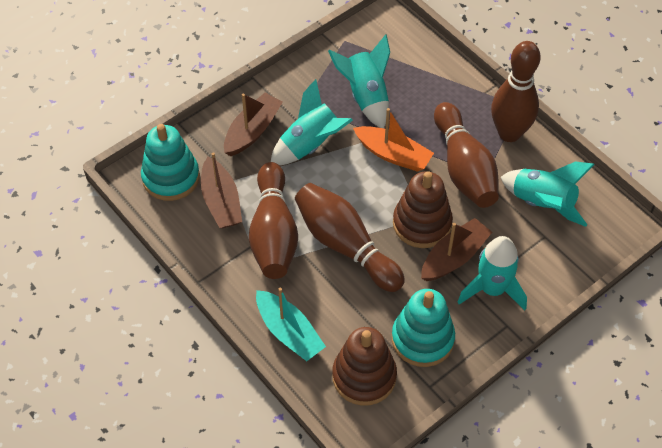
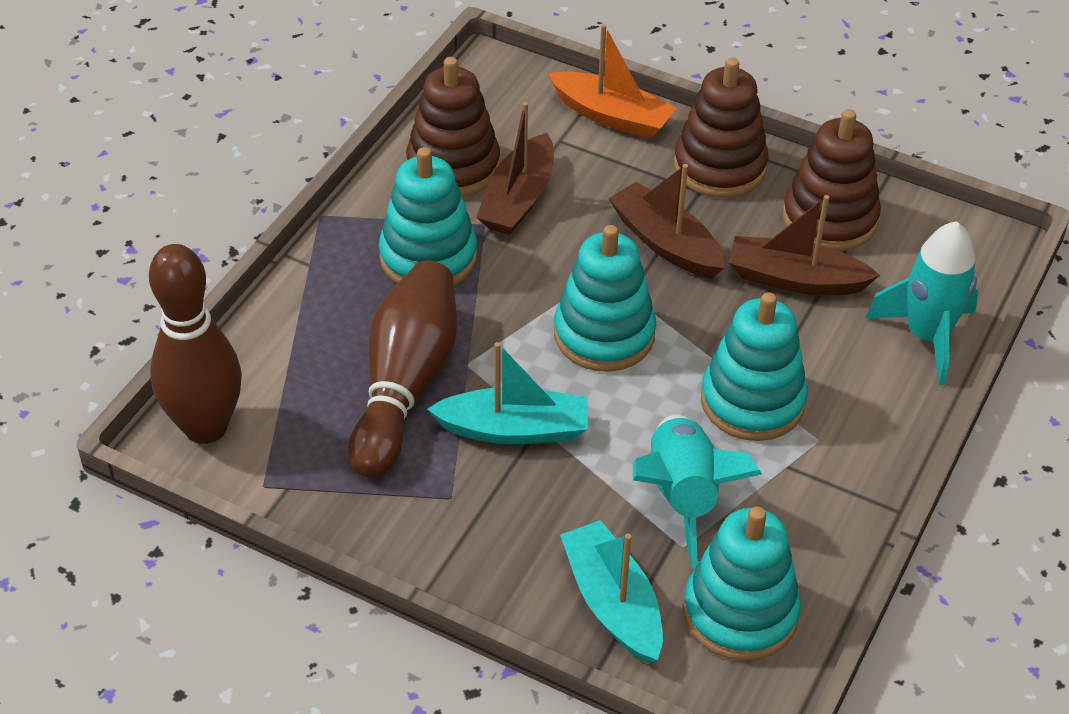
brown bowling pin: [249,162,298,279] [295,183,405,292] [434,102,499,208] [491,41,541,142] = 4 -> [149,244,242,444] [348,260,457,478] = 2
brown stacking toy: [332,327,397,406] [393,171,453,248] = 2 -> [406,57,500,197] [674,58,768,198] [783,109,881,251] = 3
turquoise boat: [256,287,326,361] = 1 -> [427,342,588,444] [560,520,663,663] = 2
turquoise rocket: [271,79,353,165] [328,34,390,128] [458,236,527,311] [501,162,595,227] = 4 -> [633,415,762,568] [866,221,979,385] = 2
turquoise stacking toy: [141,124,200,201] [392,289,455,367] = 2 -> [379,147,477,286] [554,225,656,372] [683,507,801,661] [701,292,808,441] = 4

